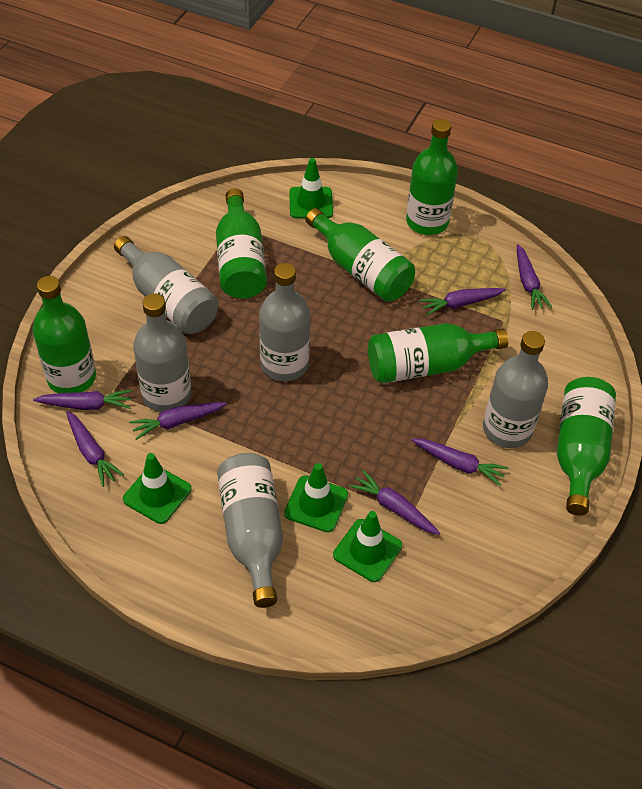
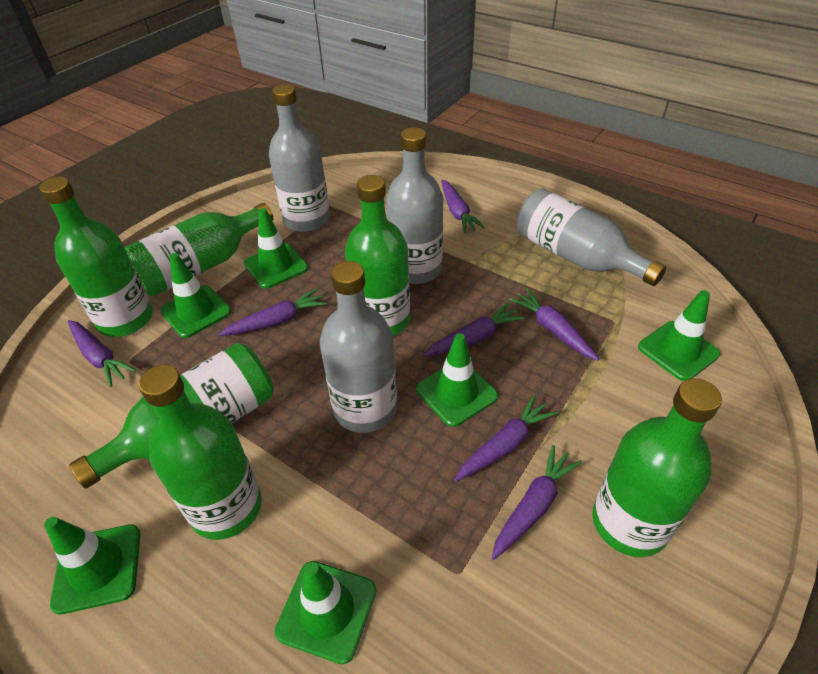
green traffic cone: [123,453,191,524] [284,463,348,532] [289,158,333,219] [333,511,402,582] = 4 -> [44,517,140,615] [160,253,231,338] [244,208,308,289] [275,561,376,664] [416,333,498,427] [638,290,720,381] = 6
grey bottle: [114,236,218,334] [133,294,191,412] [217,453,283,608] [259,263,310,382] [483,331,548,448] = 5 -> [269,84,330,232] [320,261,397,433] [386,127,443,284] [516,188,666,286] = 4

